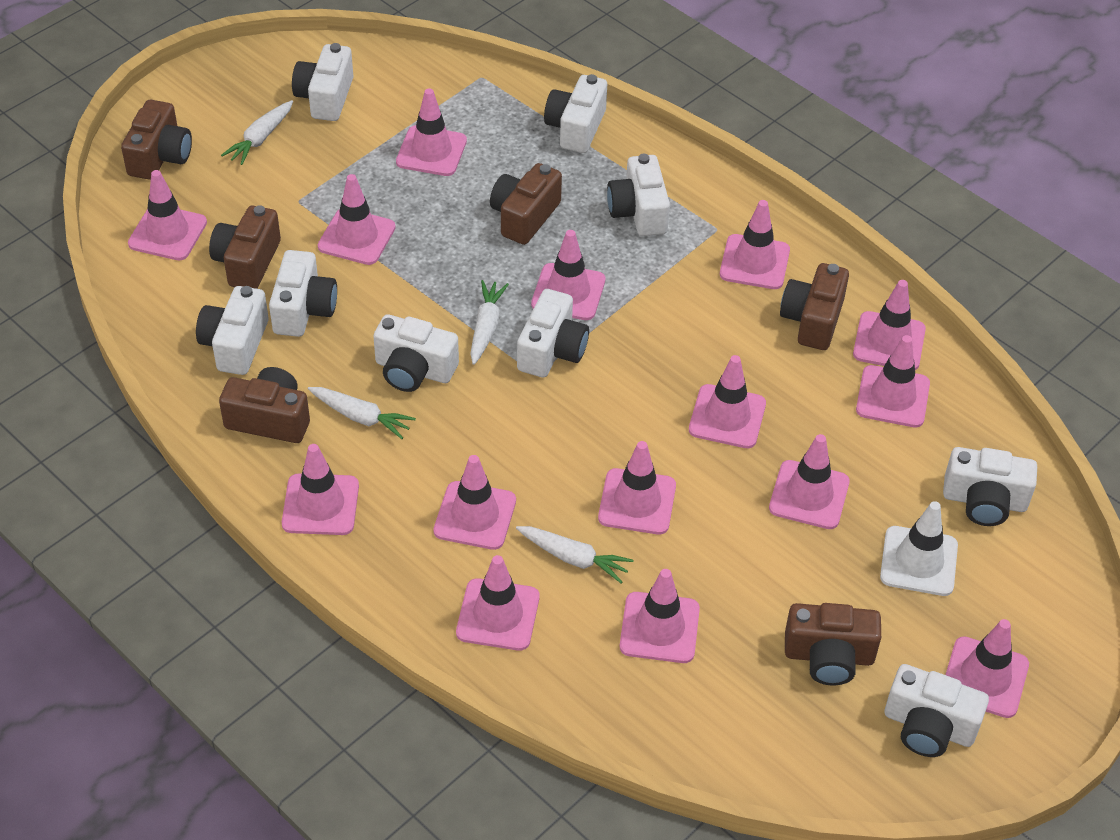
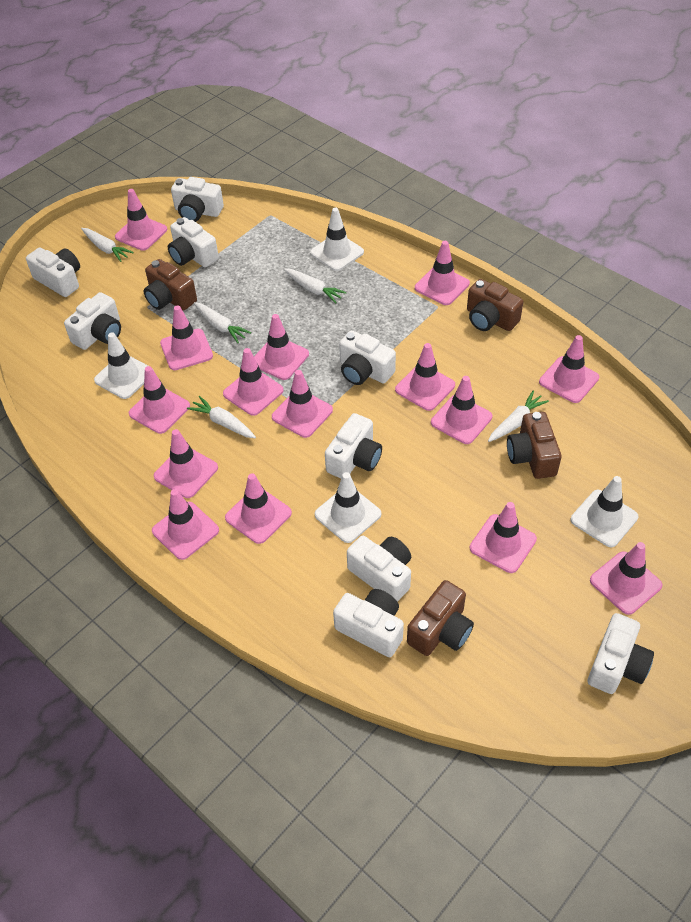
brown camera: [121,100,192,180] [209,205,281,289] [219,367,310,443] [490,163,562,245] [780,263,849,350] [785,603,881,685] = 6 -> [144,259,197,310] [407,580,474,656] [467,279,523,331] [507,412,562,479] = 4
white carrot: [221,100,293,165] [308,387,416,439] [470,280,509,365] [516,526,634,583] = 4 -> [81,228,134,262] [187,396,256,438] [194,302,251,343] [284,269,347,303] [488,391,549,442] = 5
white traffic cone: [880,501,958,596] = 1 -> [94,333,154,399] [310,208,364,271] [315,472,381,543] [571,476,638,547] = 4

